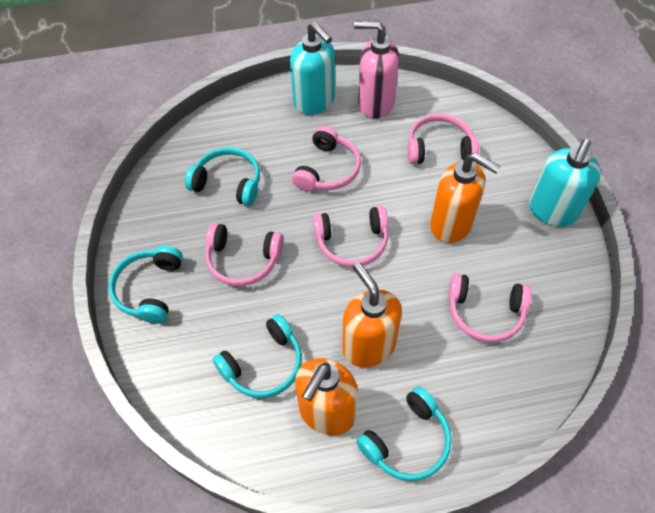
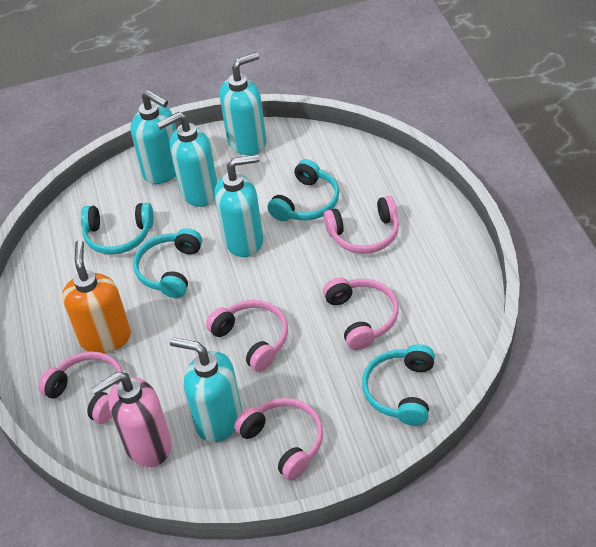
orange soap dispenser: [295,358,358,436] [342,262,402,367] [430,152,501,243] = 3 -> [62,240,131,353] = 1
turquoise soap dispenser: [290,22,335,115] [529,139,601,227] = 2 -> [131,90,176,184] [157,112,218,207] [170,337,242,442] [215,154,263,257] [219,52,266,155] = 5

